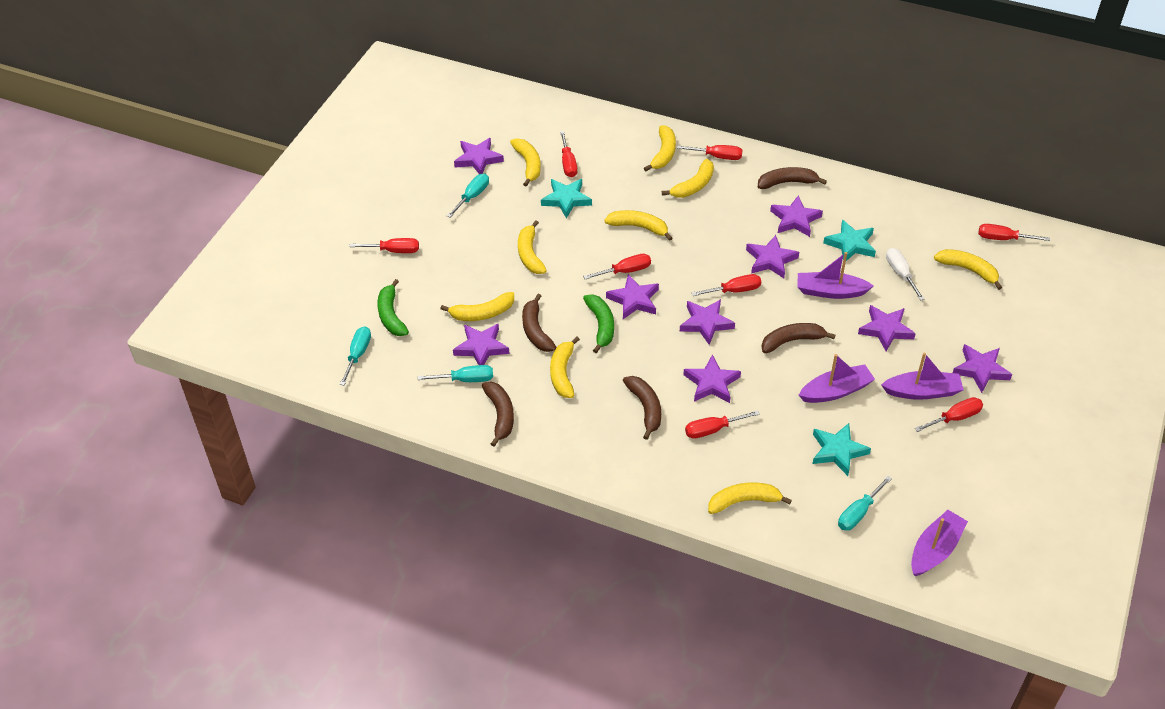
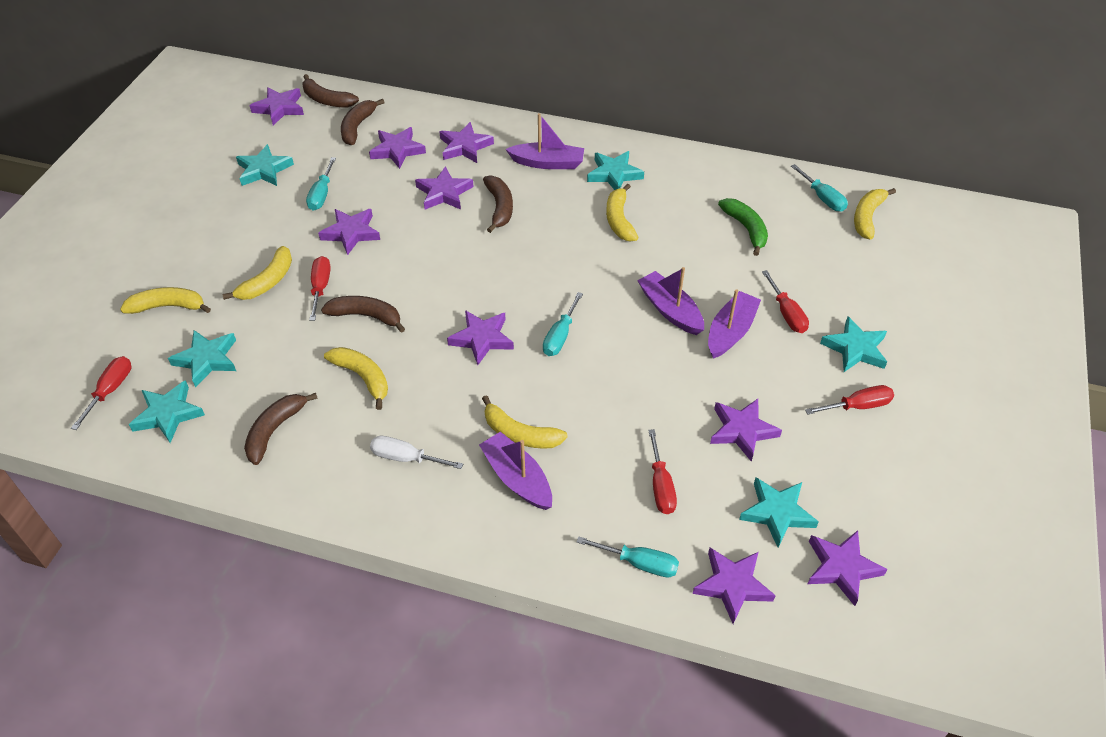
green banana: [377,279,409,336] [583,294,614,353] = 2 -> [718,198,768,256] = 1
red screwdriver: [349,238,419,253] [560,131,577,177] [583,254,651,279] [677,145,743,160] [685,410,760,439] [692,274,761,296] [915,397,983,432] [978,224,1050,241] = 8 -> [71,356,131,430] [309,256,331,321] [648,429,677,514] [762,270,809,333] [805,385,894,415] = 5
turquoise star: [541,179,592,218] [813,423,871,476] [823,220,876,261] = 3 -> [129,380,205,443] [168,330,236,387] [236,144,294,186] [587,151,644,190] [739,478,819,547] [820,317,887,372] = 6
yellow banana: [441,292,514,321] [510,138,541,187] [518,220,547,274] [550,337,580,398] [604,210,672,241] [644,125,676,171] [662,159,714,198] [708,482,792,514] [934,249,1002,290] = 9 -> [120,287,211,314] [222,246,292,300] [324,347,388,410] [482,395,567,449] [606,183,639,241] [854,188,896,239] = 6

